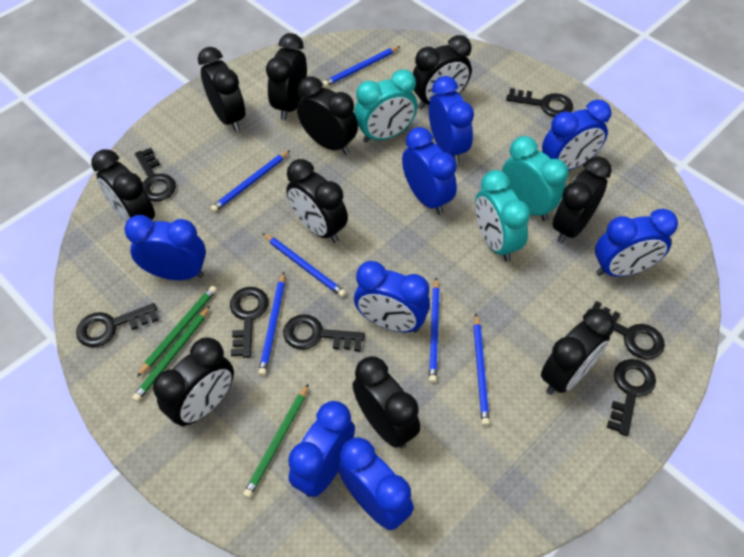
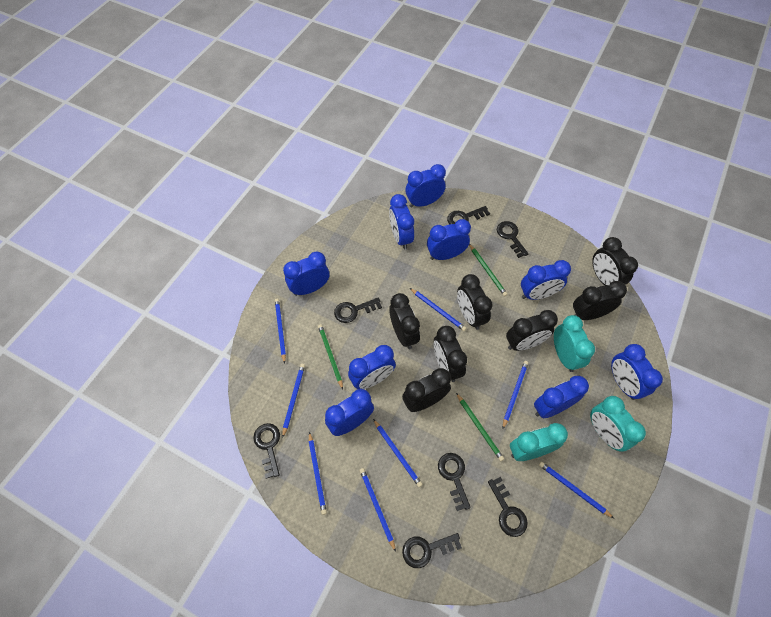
black clock: [91,149,155,223] [153,337,234,427] [198,47,245,132] [266,33,307,120] [286,159,348,243] [297,76,358,155] [352,356,420,449] [413,35,472,109] [541,308,615,395] [552,156,612,244] = 10 -> [389,293,420,349] [402,368,451,412] [434,326,467,382] [457,274,493,330] [506,310,558,351] [573,281,627,320] [592,237,638,285] = 7
blue clock: [124,215,206,280] [288,401,355,497] [337,437,414,530] [354,261,430,332] [402,127,457,215] [429,76,474,164] [542,100,612,170] [595,209,678,277] = 8 -> [283,251,329,296] [325,389,374,436] [348,345,396,389] [389,194,414,250] [405,164,446,208] [427,219,471,260] [521,260,571,300] [534,376,589,418] [611,344,663,400] = 9
blue pencil: [210,150,290,212] [258,272,285,376] [262,233,346,297] [322,46,400,87] [429,277,440,383] [473,314,490,426] = 6 -> [275,299,286,364] [282,364,305,438] [309,432,327,515] [359,468,396,552] [373,419,423,487] [410,288,466,331] [503,361,529,429] [539,462,614,518] = 8

